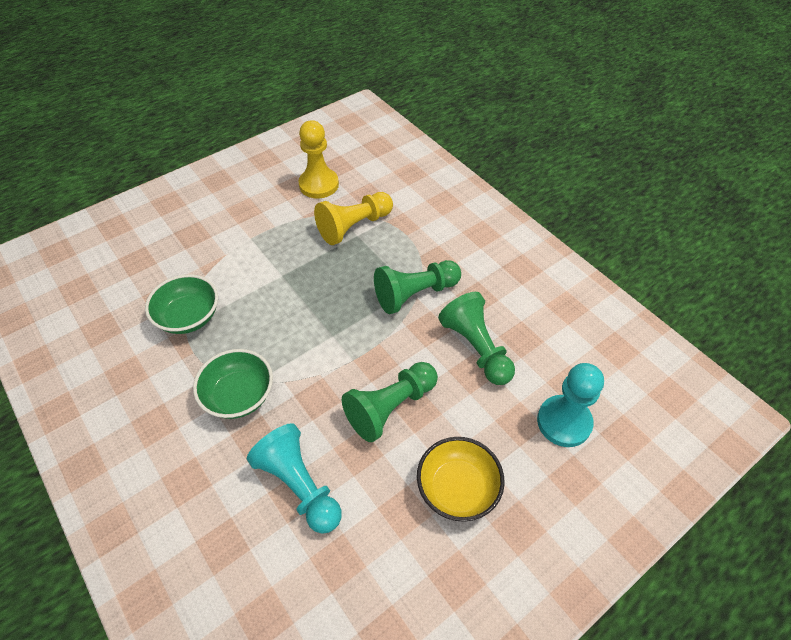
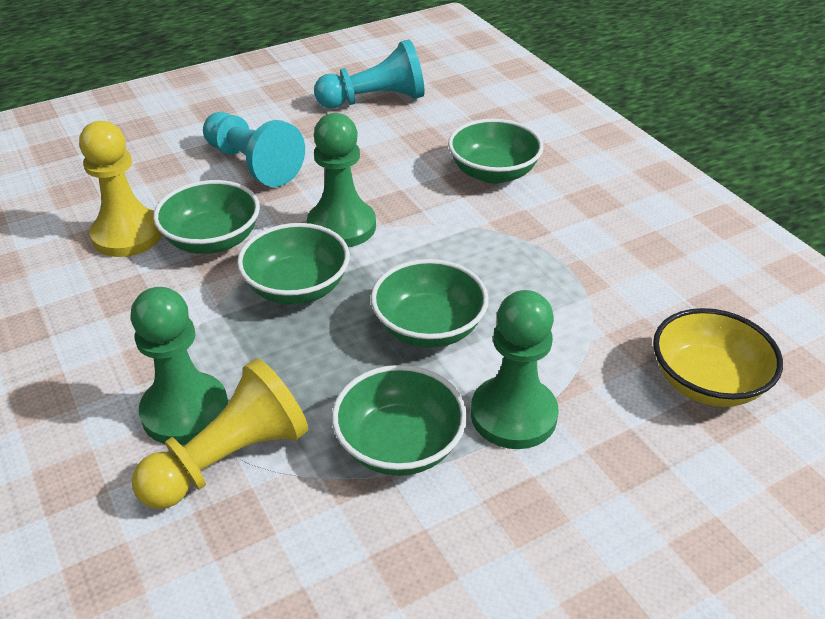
green bowl: [145,274,218,334] [193,349,273,419] = 2 -> [153,180,260,254] [237,223,350,305] [332,365,467,476] [371,259,489,348] [448,119,543,184] = 5

